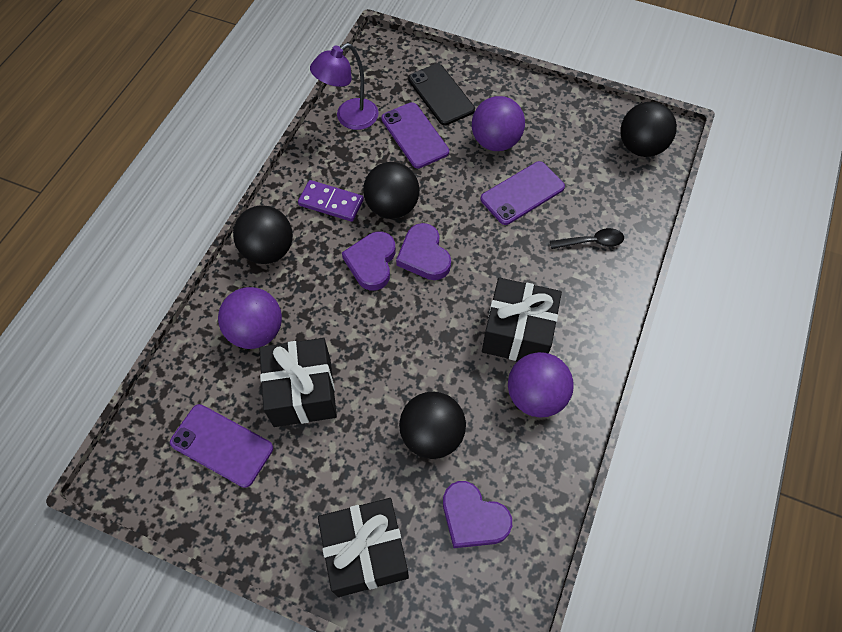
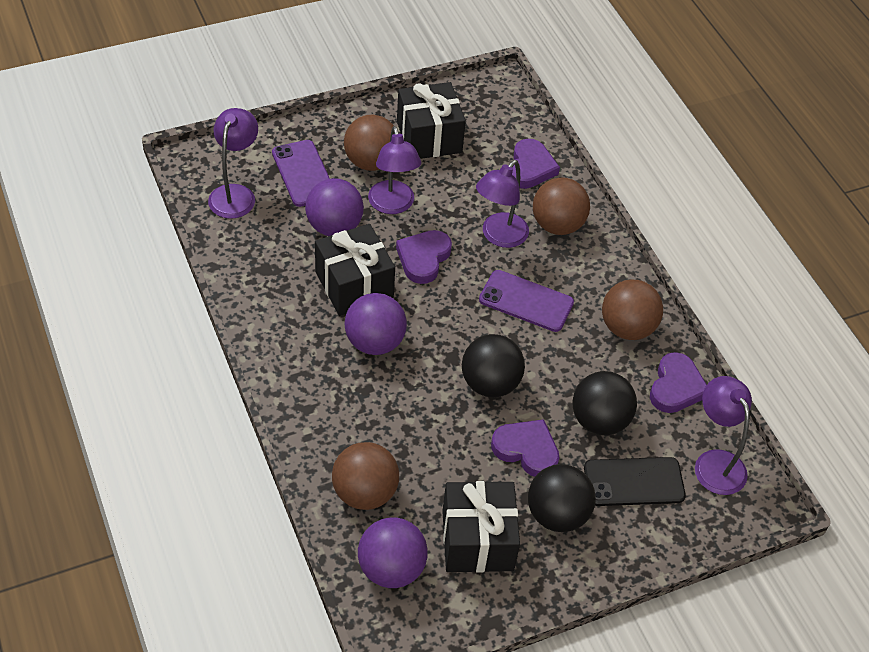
black ball: [233,205,293,264] [363,162,420,219] [399,392,466,459] [620,102,677,157] = 4 -> [462,334,525,397] [528,464,596,532] [572,371,637,435] = 3
black spoon: [550,228,624,249] = 1 -> none = 0
brown ball: none = 0 -> [332,442,399,510] [344,115,394,171] [533,177,590,235] [602,279,663,340] = 4
purple domino: [298,180,364,222] = 1 -> none = 0
purple heart: [342,232,396,291] [396,223,451,280] [443,481,512,548] = 3 -> [396,230,452,284] [491,419,559,477] [512,139,560,189] [650,352,707,413] = 4
purple lamp: [310,43,378,130] = 1 -> [208,108,258,219] [368,126,421,214] [476,160,529,248] [695,376,752,495] = 4
purple phone: [170,404,273,488] [381,102,449,168] [481,161,565,225] = 3 -> [272,140,330,207] [479,270,574,332] = 2

